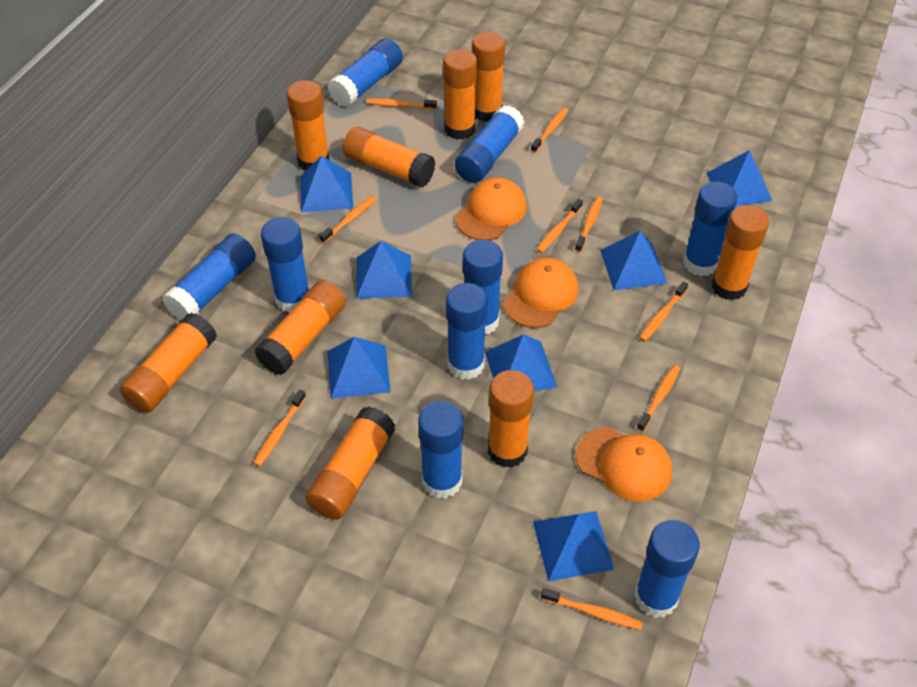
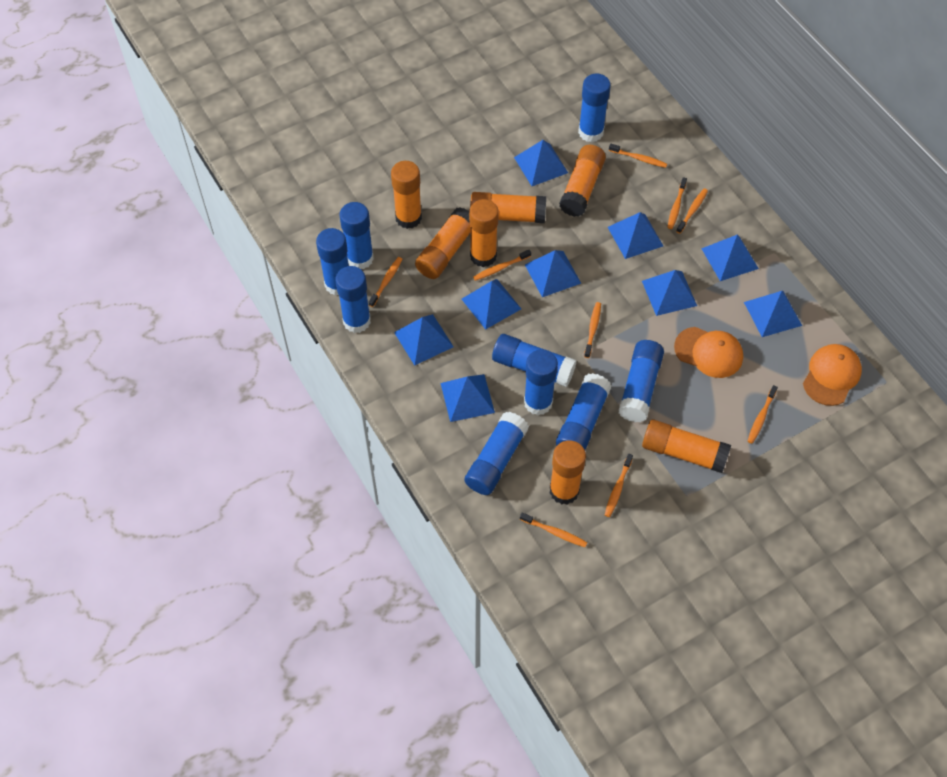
blue pyramid: [300,156,353,212] [327,337,391,399] [356,241,412,299] [485,334,557,392] [533,511,614,581] [600,231,667,290] [706,150,773,206] = 7 -> [394,314,454,366] [440,374,495,422] [462,279,521,330] [514,140,568,186] [525,250,581,297] [608,212,663,259] [642,270,697,316] [701,235,759,281] [744,291,802,337] = 9
orange cap: [456,177,527,240] [503,258,578,328] [575,427,672,502] = 3 -> [674,327,743,378] [803,344,862,406] = 2
orange glue stick: [120,313,217,413] [254,280,346,375] [286,80,330,171] [306,406,395,520] [343,127,435,187] [443,49,477,140] [472,32,505,122] [488,370,534,468] [712,205,769,301] = 9 -> [391,161,422,229] [415,207,471,279] [469,199,499,267] [470,192,546,223] [550,440,586,505] [559,145,606,217] [642,419,731,473] = 7

